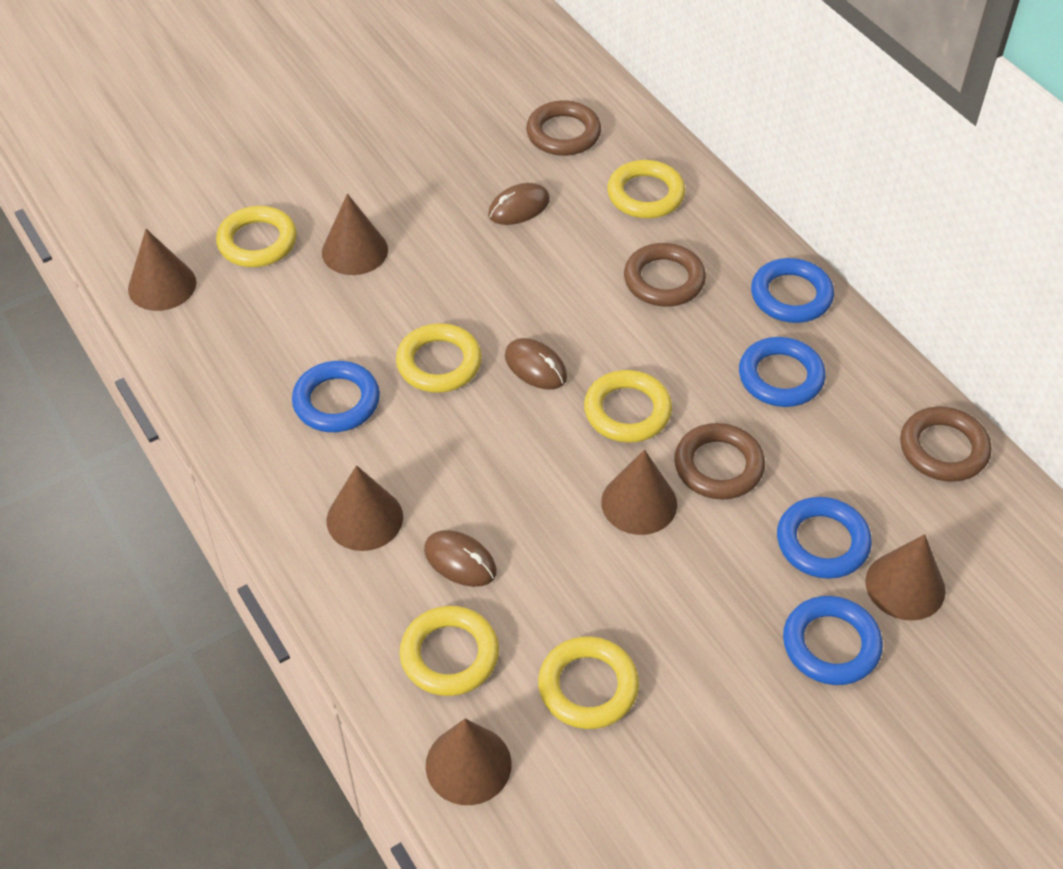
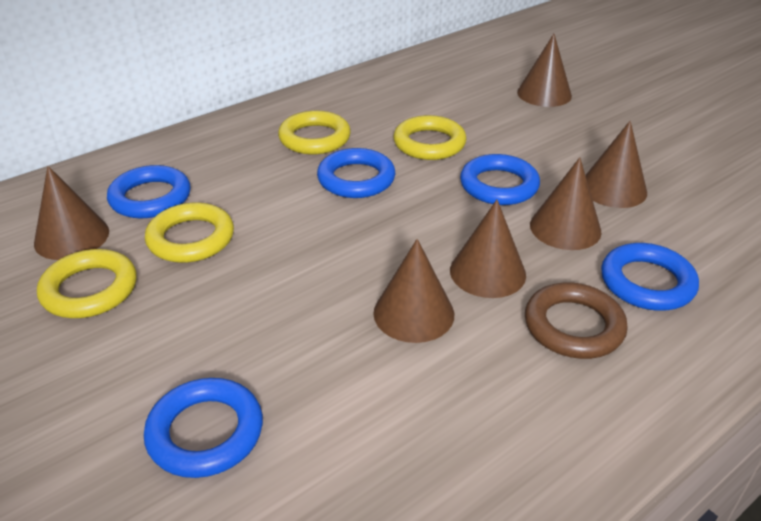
brown mouse: [424,530,497,587] [488,183,550,225] [505,338,567,390] = 3 -> none = 0
brown ring: [526,100,601,156] [624,243,706,307] [674,423,765,499] [900,406,991,482] = 4 -> [525,282,628,359] = 1
yellow ring: [216,206,297,267] [396,323,482,393] [400,606,499,696] [538,636,639,729] [584,370,672,442] [607,160,685,219] = 6 -> [37,249,137,318] [145,203,234,263] [278,111,351,155] [393,115,467,160] = 4

